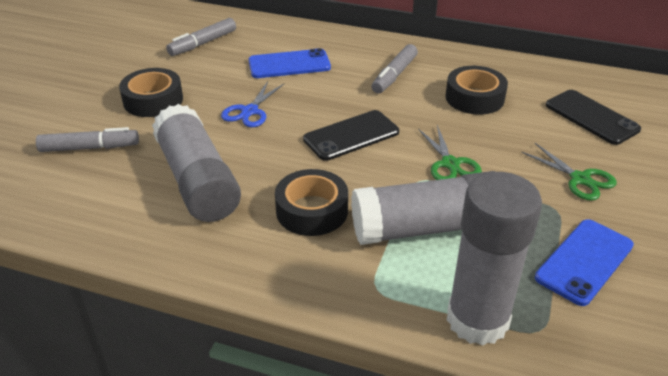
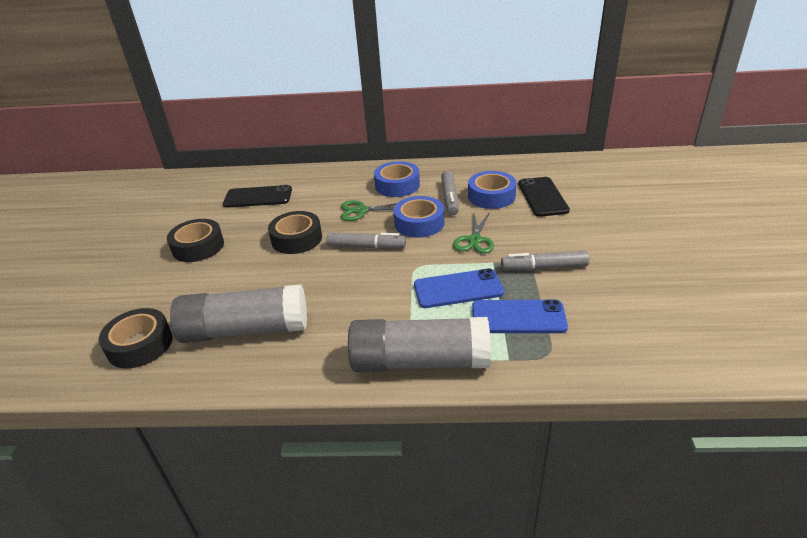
blue scissors: [221,81,284,127] = 1 -> none = 0
blue tape: none = 0 -> [374,161,420,197] [394,196,444,238] [468,171,517,209] = 3
grey glue stick: [152,104,241,222] [351,171,496,245] [447,172,542,346] = 3 -> [170,284,307,343] [348,317,491,372] = 2

